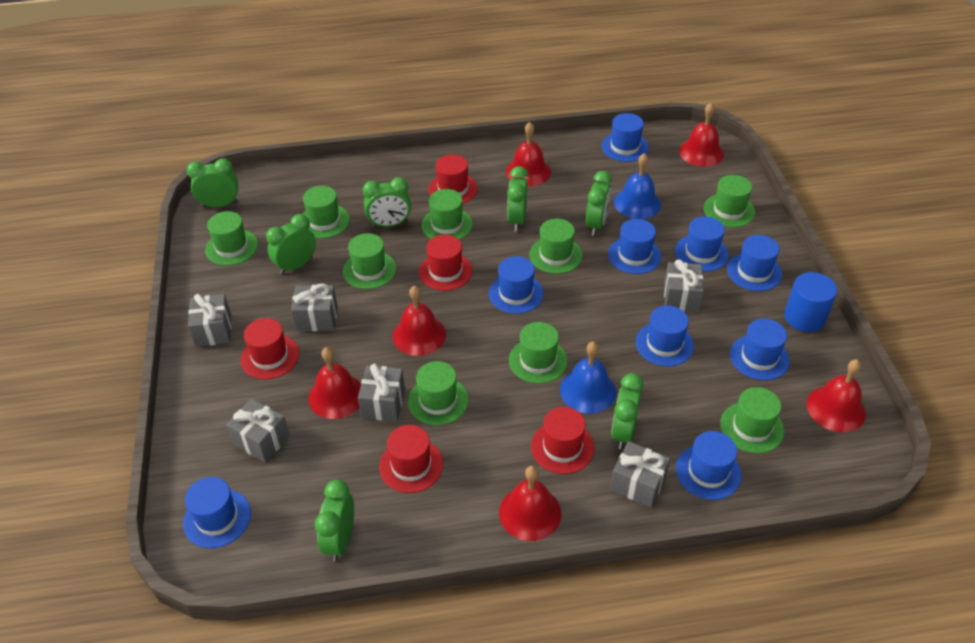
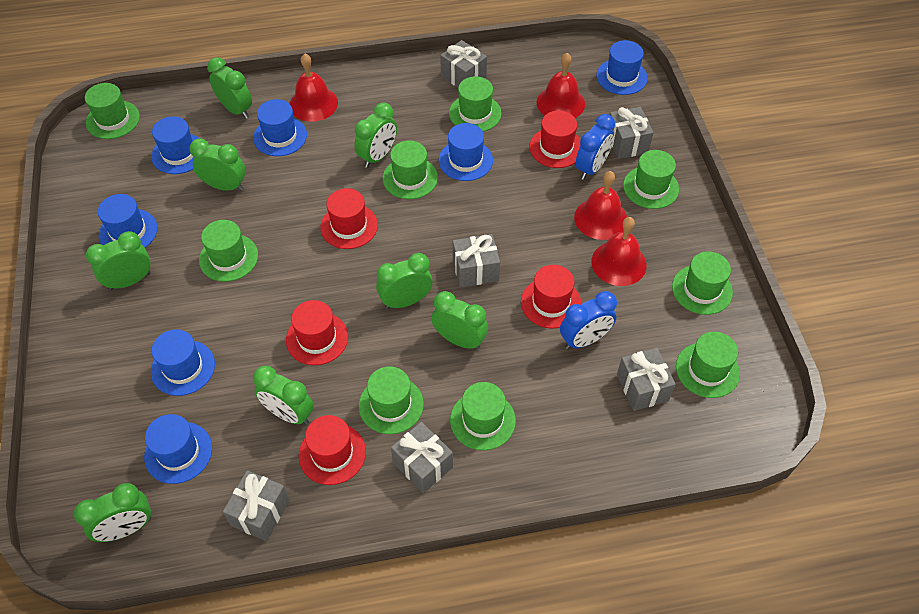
blue bell: [560,342,616,414] [614,153,661,219] = 2 -> none = 0
blue clock: none = 0 -> [560,291,617,349] [576,114,615,180] = 2
blue cylinder: [784,272,837,332] = 1 -> none = 0
blue hat: [183,477,251,548] [489,256,544,314] [602,113,649,162] [608,219,661,274] [636,306,694,366] [675,216,729,272] [676,431,742,500] [727,235,782,291] [730,319,790,380] = 9 -> [98,194,157,248] [144,414,212,484] [151,116,199,174] [151,329,215,396] [253,99,307,156] [439,123,493,181] [596,40,648,95] = 7
green clock: [187,158,238,207] [266,214,316,275] [315,479,354,561] [363,177,411,227] [507,166,528,231] [586,171,612,236] [611,373,644,449] = 7 -> [74,483,151,542] [86,231,151,290] [190,138,246,191] [207,57,252,119] [253,366,314,425] [354,103,397,168] [376,253,433,309] [431,291,488,350] = 8
red bell: [308,347,361,419] [393,285,446,356] [499,466,562,541] [506,122,551,187] [679,103,724,167] [807,359,866,432] = 6 -> [290,53,338,122] [537,53,585,118] [574,171,627,240] [591,217,647,286] = 4

